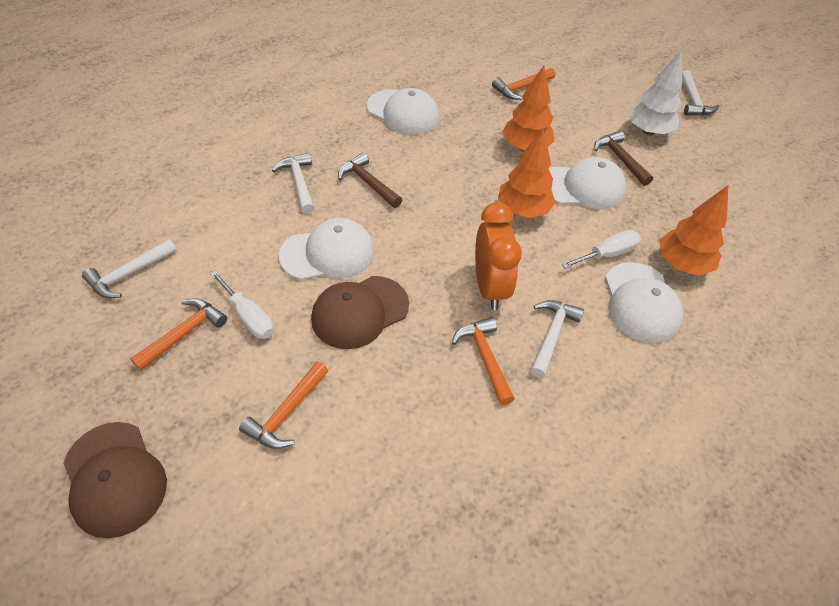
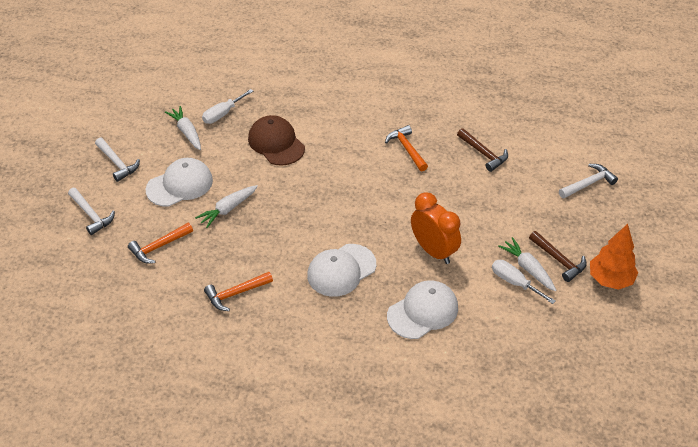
brown cap: [63,422,167,538] [311,276,409,349] = 2 -> [248,115,305,166] = 1
orange hammer: [130,298,227,371] [239,361,328,449] [452,317,515,405] [492,68,555,100] = 4 -> [128,223,193,264] [204,272,273,311] [385,125,428,171] = 3
orange tree: [498,128,556,218] [502,66,555,151] [659,186,728,276] = 3 -> [590,224,638,290] = 1
white cap: [279,218,375,280] [367,88,439,135] [549,157,626,209] [605,262,683,343] = 4 -> [146,158,213,207] [307,244,376,297] [387,280,458,339] = 3
white carrot: none = 0 -> [165,106,201,150] [195,185,258,228] [498,237,557,291] = 3
white hammer: [82,239,177,298] [272,153,314,214] [531,300,584,378] [682,70,719,116] = 4 -> [68,188,115,235] [95,138,140,182] [559,164,618,198] = 3
white tree: [628,50,682,135] = 1 -> none = 0

